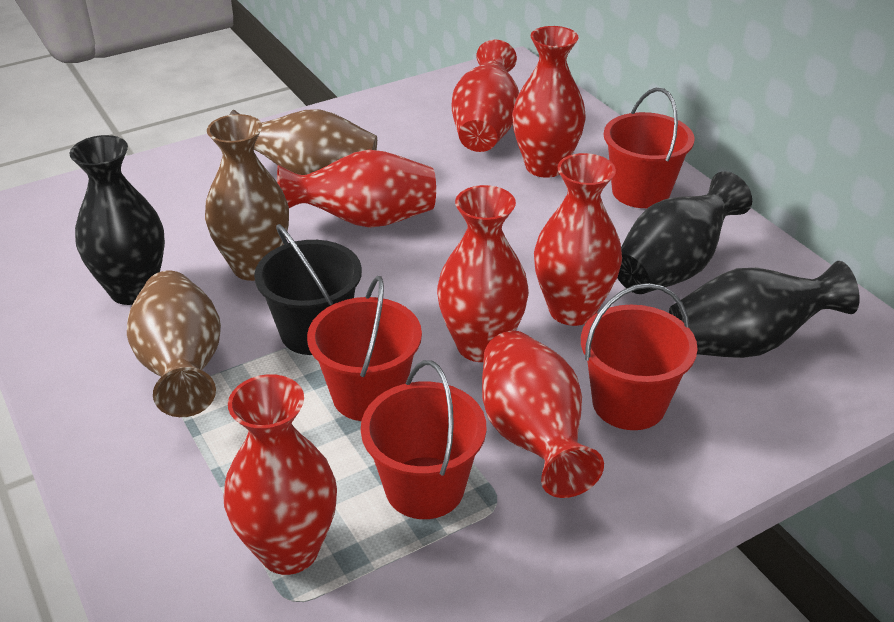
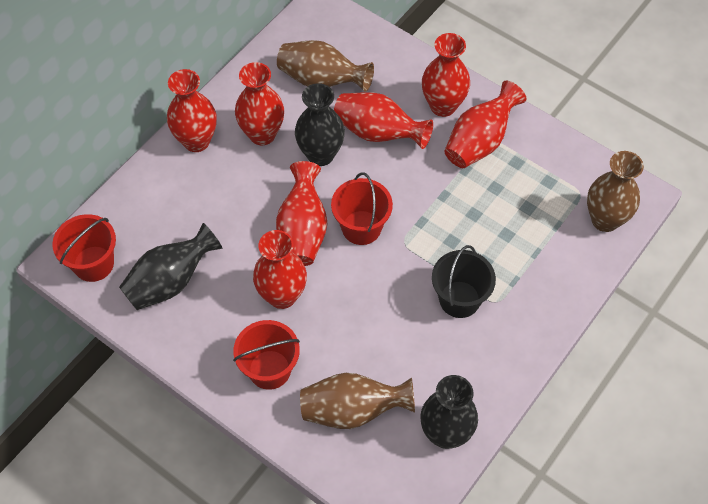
red bucket: [307,276,422,421] [361,360,487,519] [581,283,698,430] [604,88,695,208] = 4 -> [52,214,116,282] [233,320,300,390] [331,173,393,245] = 3

